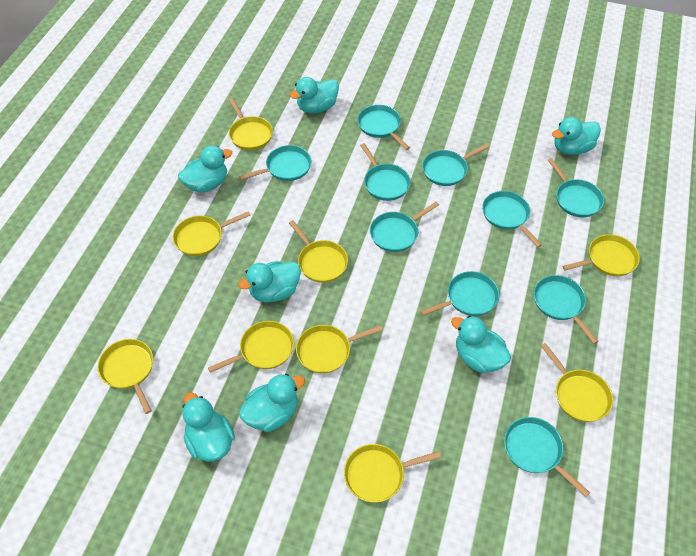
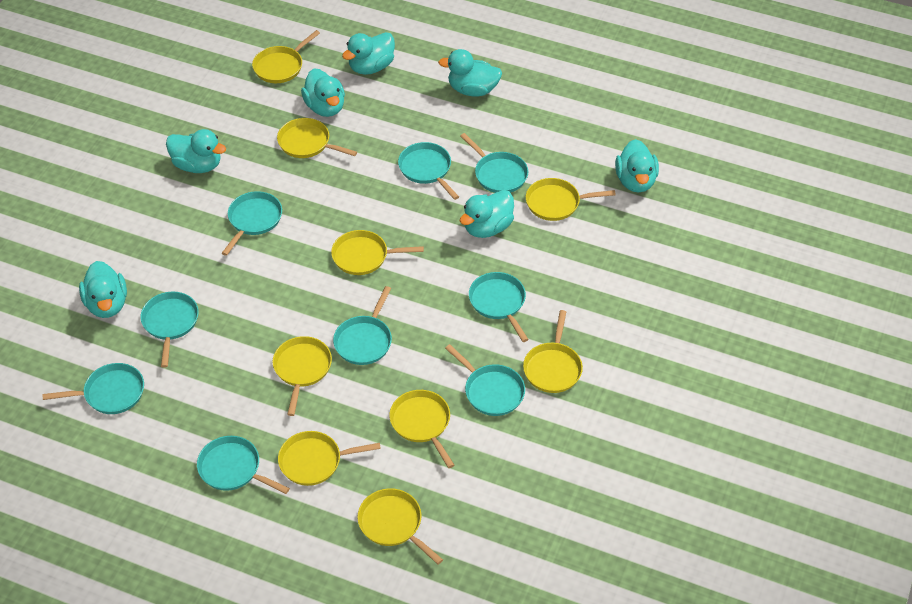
turquoise pan: [239,145,311,181] [358,105,410,150] [360,143,411,201] [370,202,439,252] [420,271,499,316] [422,144,489,186] [482,191,542,247] [504,417,590,497] [534,275,599,344] [548,158,604,217] = 10 -> [43,363,144,414] [140,292,199,368] [197,436,290,494] [222,191,282,256] [333,286,392,365] [398,142,459,200] [445,344,525,416] [460,133,528,193] [469,272,529,342] = 9

